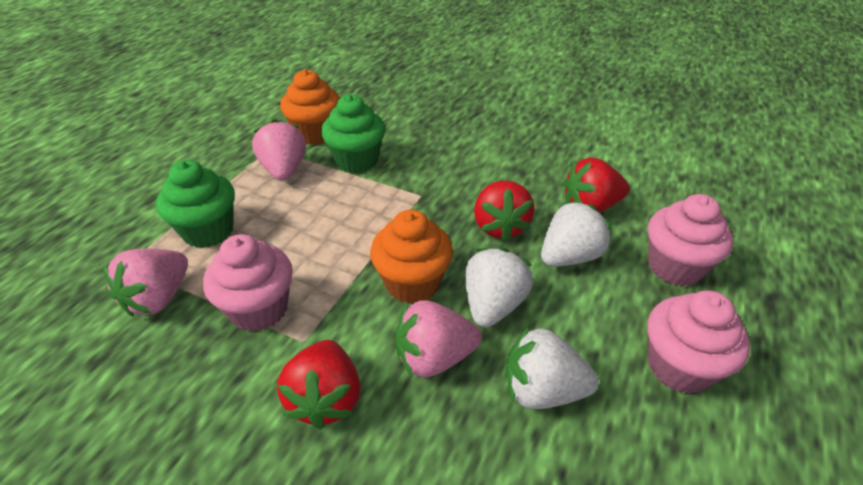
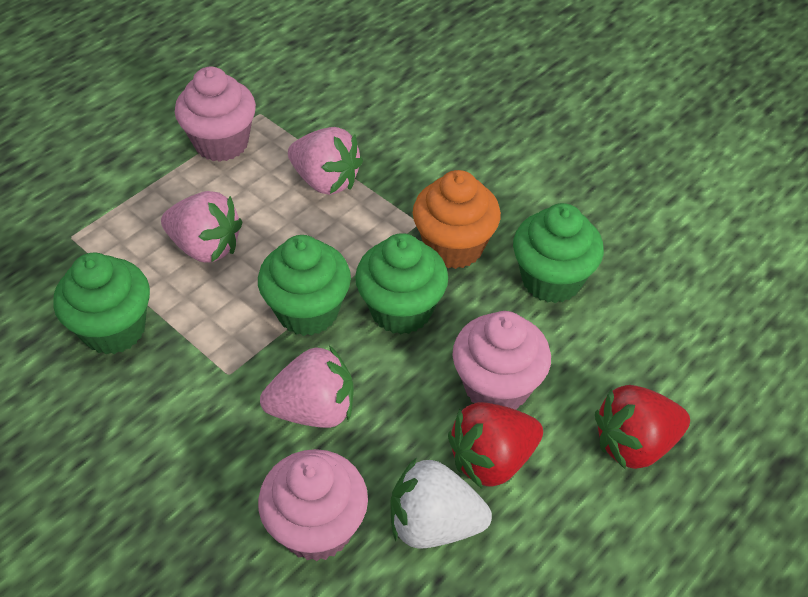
green cupcake: [156,160,235,248] [321,94,385,173] = 2 -> [53,252,150,354] [258,235,351,336] [355,233,448,334] [513,203,604,303] = 4
orange cupcake: [280,69,340,145] [370,209,453,304] = 2 -> [413,170,501,269] = 1
red strawberry: [277,340,361,429] [474,181,535,242] [563,157,630,213] = 3 -> [448,402,543,489] [595,385,690,470] = 2
white strawberry: [465,248,533,327] [505,327,599,409] [541,201,612,267] = 3 -> [390,457,492,548] = 1

